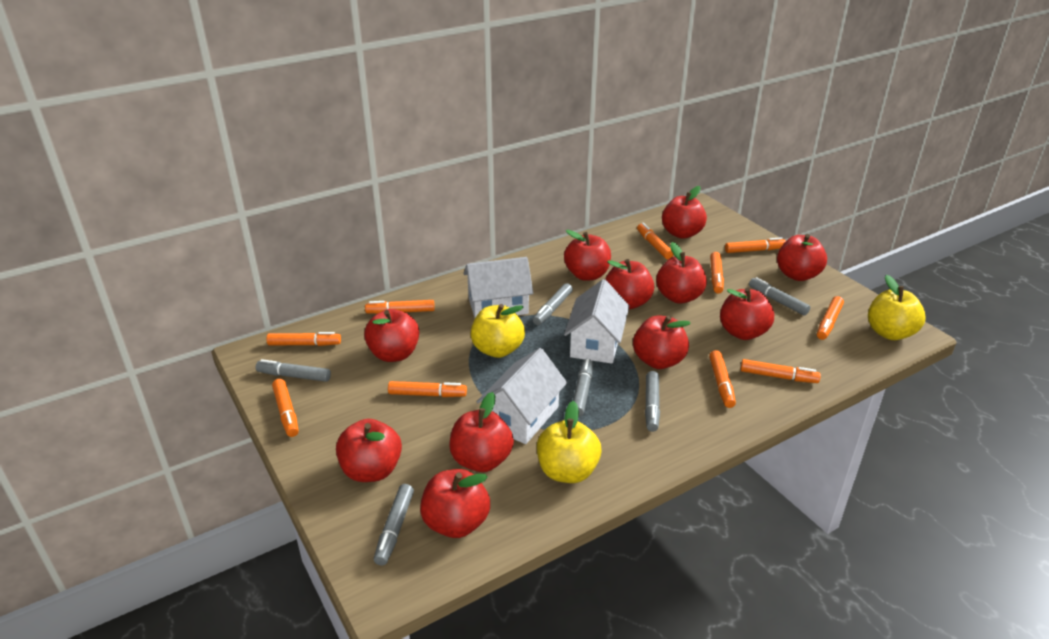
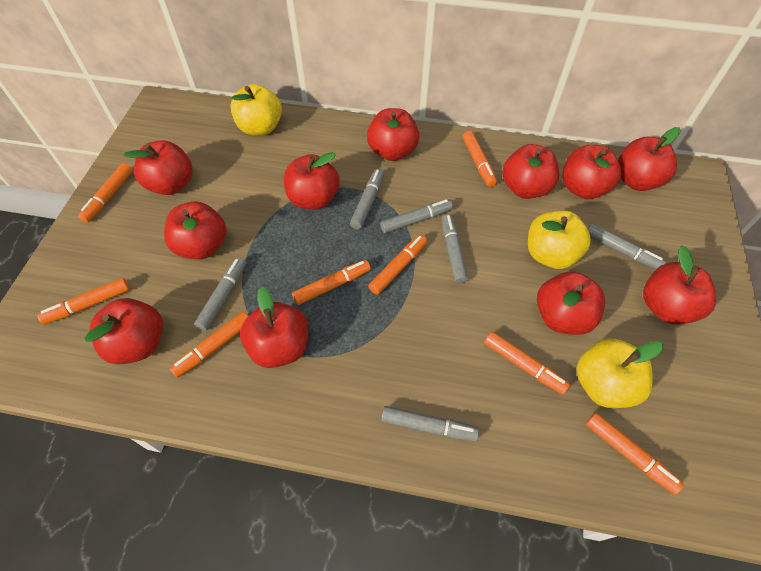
orange marker: [267,332,341,346] [272,379,299,437] [365,300,435,314] [388,381,467,397] [637,223,674,260] [709,350,736,408] [710,252,724,294] [725,237,786,253] [741,359,821,383] [817,296,844,340] = 10 -> [37,278,130,324] [78,163,133,223] [170,312,248,378] [292,260,371,305] [368,234,427,295] [462,131,497,187] [484,332,570,395] [586,413,684,494] = 8
white house: [464,257,533,318] [477,348,567,444] [564,279,629,364] = 3 -> none = 0

